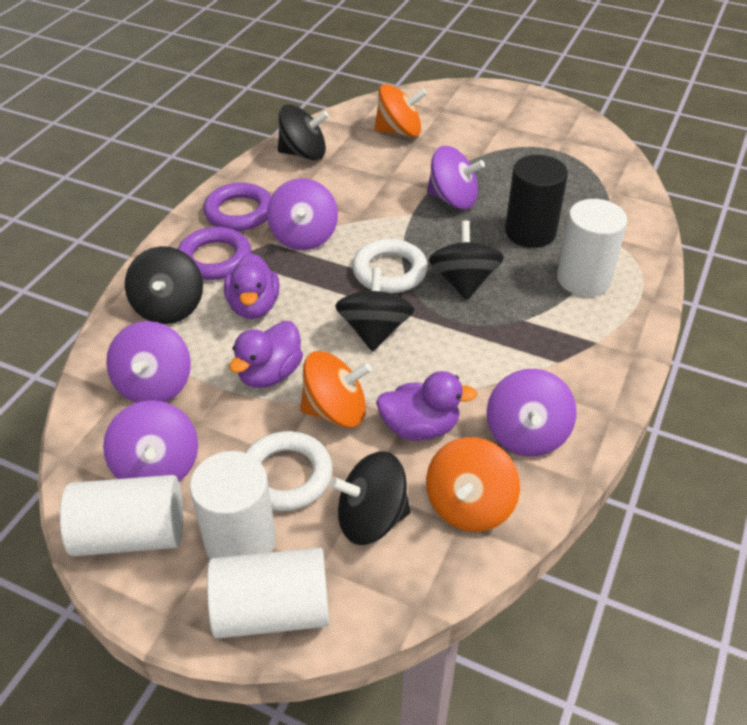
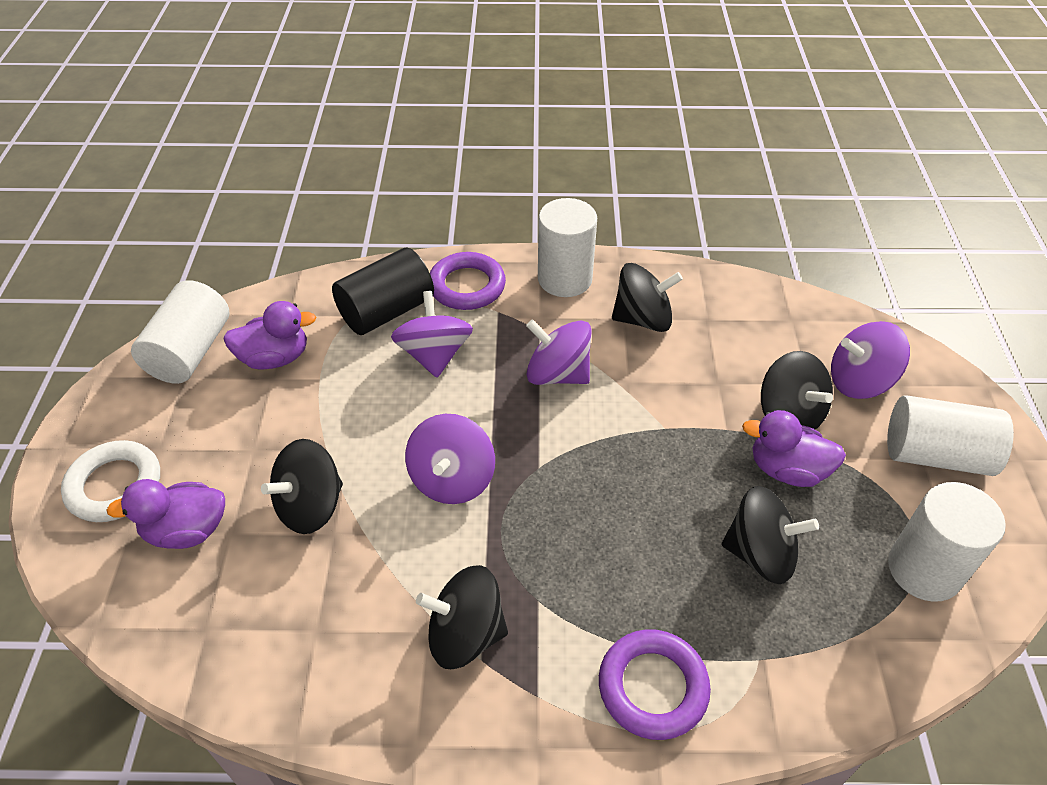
orange spinning top: [300,351,372,428] [374,84,427,137] [426,437,520,532] = 3 -> none = 0
purple spinning top: [103,400,198,482] [106,321,191,403] [267,178,338,250] [427,146,485,209] [487,369,577,457] = 5 -> [391,291,473,378] [405,414,495,504] [526,319,592,385] [831,321,910,399] = 4
white ring: [245,431,333,511] [352,239,428,293] = 2 -> [61,440,160,522] = 1

